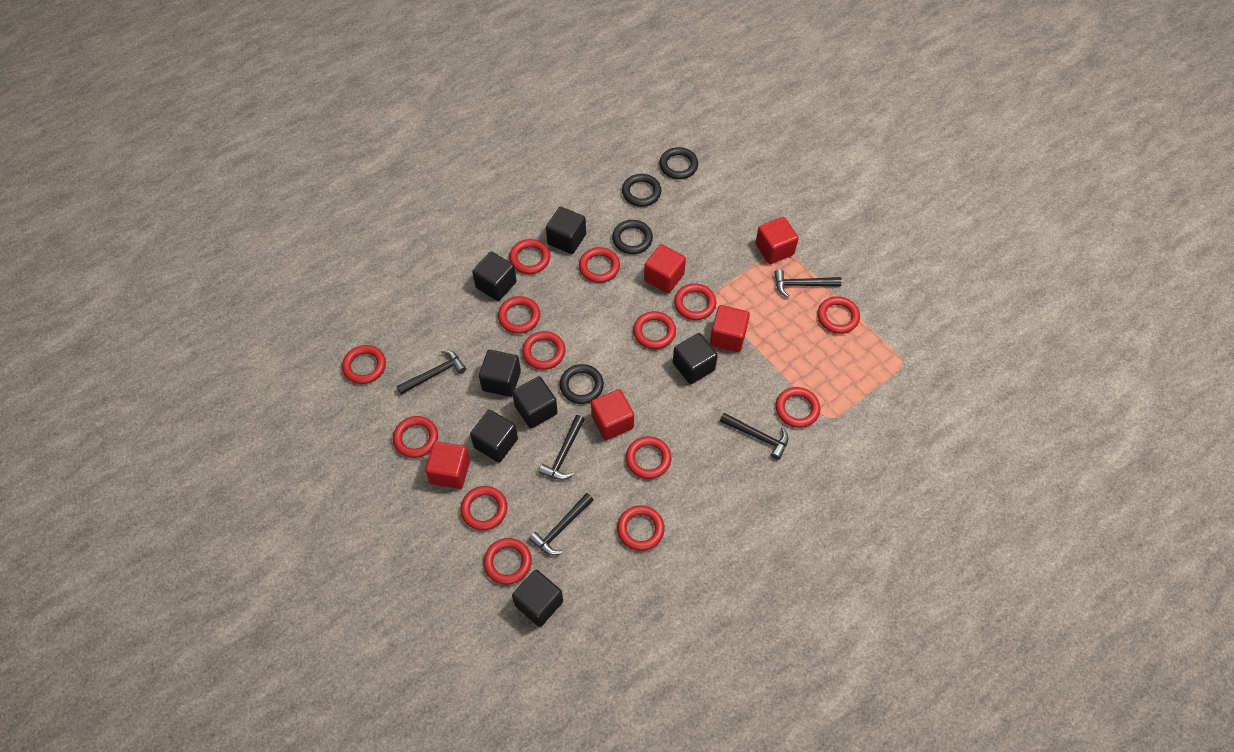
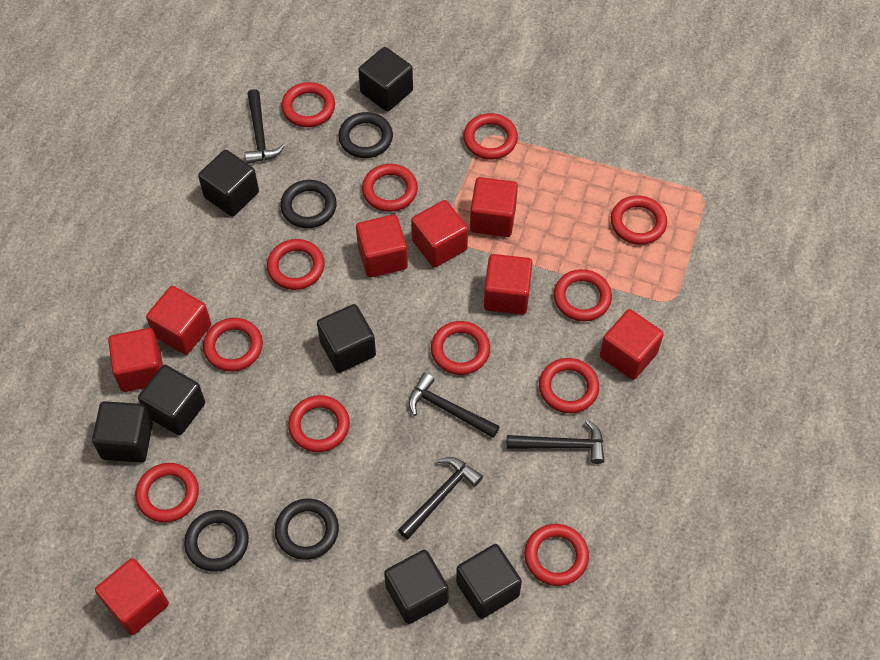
black hammer: [396,350,466,395] [529,493,593,555] [539,415,585,480] [720,413,788,460] [774,269,842,298] = 5 -> [245,89,285,164] [398,457,483,539] [408,373,500,438] [507,420,605,464] = 4
red cube: [425,441,470,489] [591,389,634,440] [644,244,686,294] [710,305,750,352] [755,217,799,264] = 5 -> [95,558,169,635] [108,328,163,392] [146,286,211,355] [356,215,408,278] [411,200,468,268] [470,177,518,237] [484,254,533,315] [600,309,664,380] = 8
red ring: [342,345,386,384] [393,416,438,458] [460,486,507,531] [483,538,532,585] [498,296,540,334] [509,239,550,274] [522,331,566,370] [579,247,620,283] [617,505,665,551] [626,436,671,479] [633,311,676,349] [674,283,716,320] [776,387,820,428] [817,296,860,334] = 14 -> [135,463,199,523] [203,318,263,372] [267,239,325,290] [281,82,335,127] [288,395,350,452] [362,164,418,212] [431,321,490,375] [463,113,518,160] [524,524,589,586] [539,358,599,413] [554,269,612,321] [611,196,667,245] = 12

